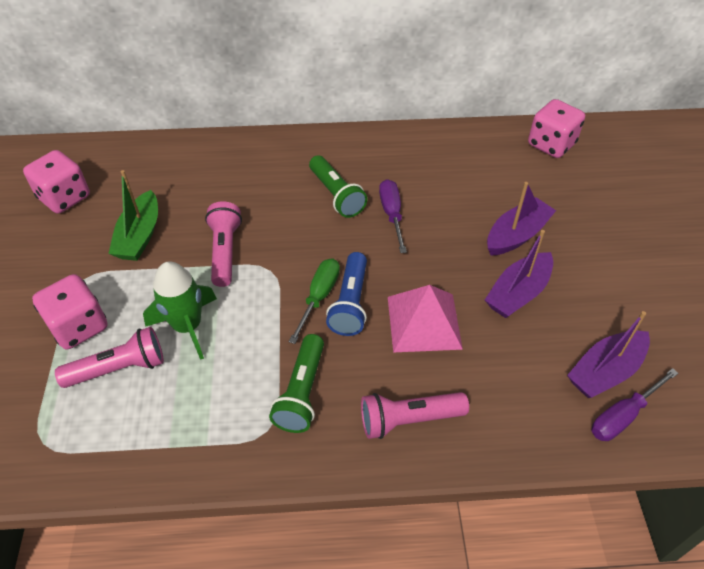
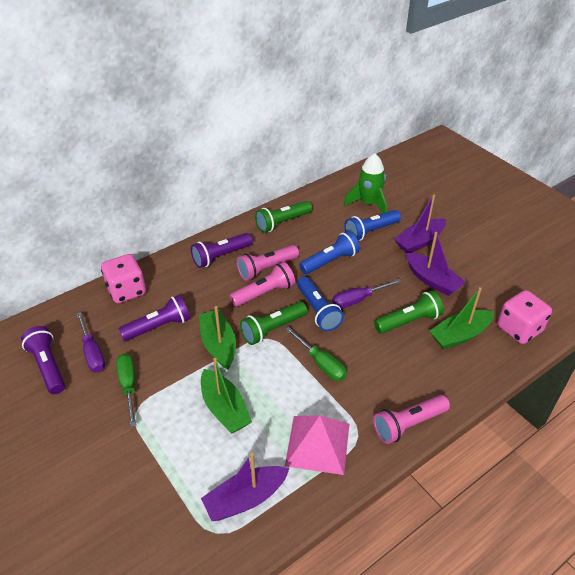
blue flashlight: [326,252,367,336] = 1 -> [297,276,344,331] [299,231,360,274] [344,210,401,241] = 3
green boat: [108,170,158,261] = 1 -> [199,306,236,370] [201,358,252,433] [430,287,494,349] = 3
green flashlight: [269,334,324,433] [309,155,368,218] = 2 -> [240,302,307,345] [255,201,312,233] [374,291,444,334] = 3
green screwdriver: [289,258,340,344] = 1 -> [116,354,136,427] [285,327,347,381] = 2
pink dice: [23,150,90,214] [32,274,107,349] [528,99,585,158] = 3 -> [101,254,146,303] [497,290,552,344] = 2
purple flashlight: none = 0 -> [21,326,65,394] [118,294,190,341] [191,233,253,268] = 3

